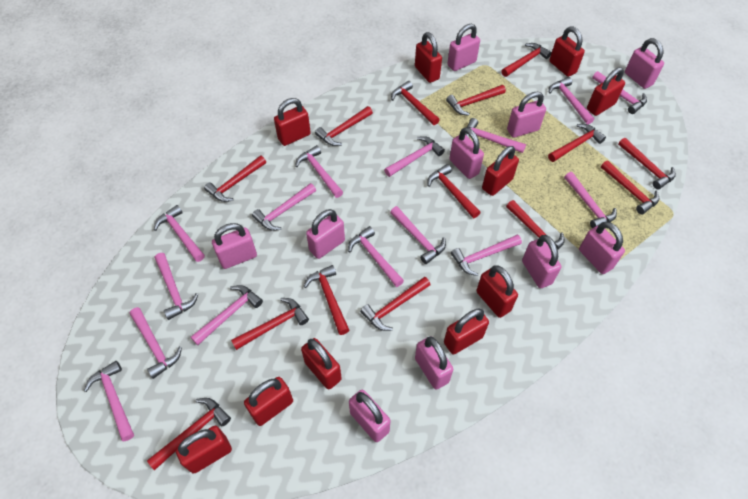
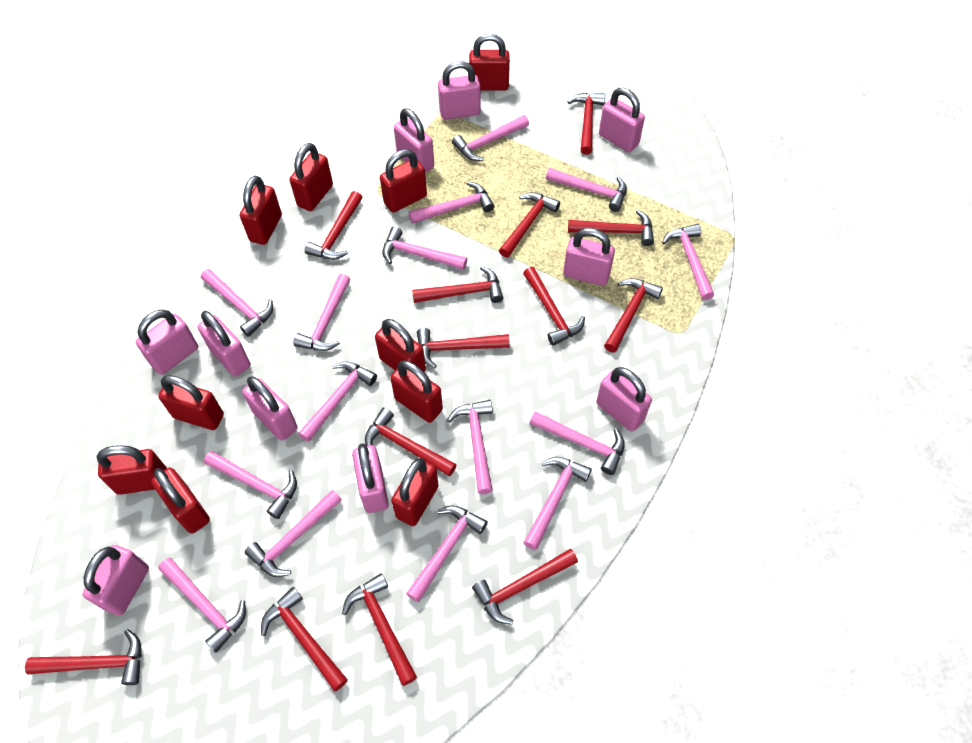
red hammer: [147,398,231,470] [204,155,266,202] [231,298,309,350] [304,265,349,335] [315,106,373,146] [360,277,430,331] [391,81,440,125] [427,164,481,218] [446,85,506,116] [501,43,552,77] [506,200,565,250] [548,124,606,162] [601,160,659,214] [618,138,676,190] = 14 -> [25,629,142,685] [261,587,348,691] [305,191,362,260] [342,573,417,686] [365,407,457,477] [412,266,503,303] [417,328,510,369] [472,549,578,624] [499,192,560,258] [523,267,585,346] [568,93,605,155] [568,210,654,246] [604,278,663,353] = 13

